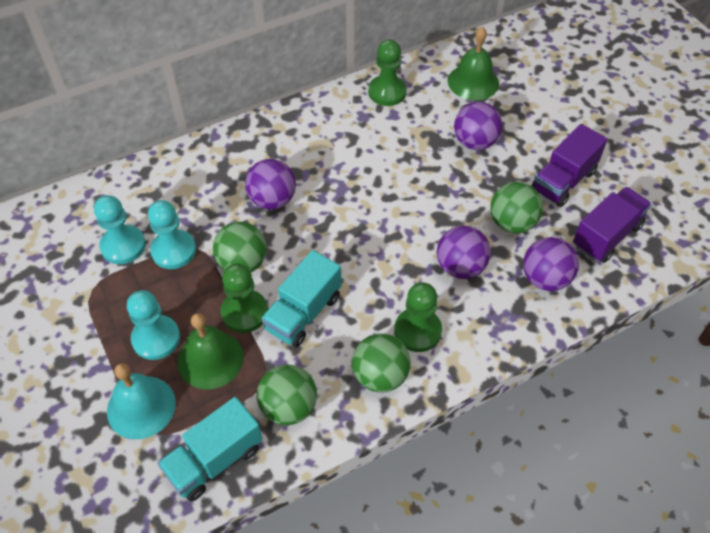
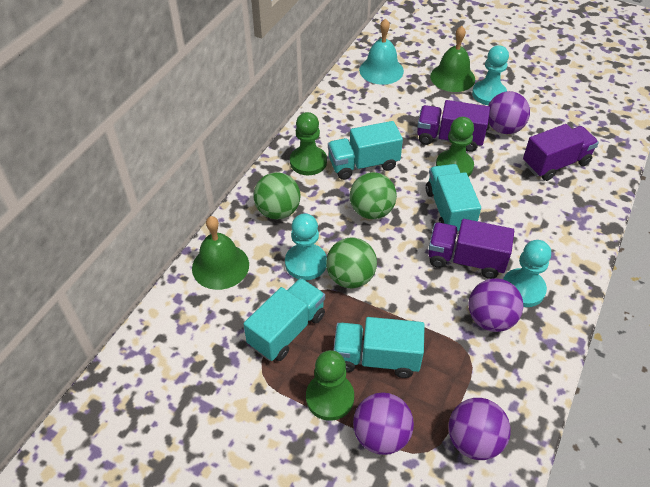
green ball: [213,222,267,272] [257,364,317,425] [352,333,411,393] [490,182,543,233] = 4 -> [253,172,301,220] [326,238,377,288] [350,172,397,219] = 3
purple truck: [532,124,608,207] [573,187,652,263] = 2 -> [417,100,490,152] [428,219,514,279] [523,124,599,181] = 3
turquoise truck: [157,397,262,501] [261,250,341,347] = 2 -> [243,278,325,361] [328,121,403,180] [333,317,425,378] [426,164,481,234] = 4

